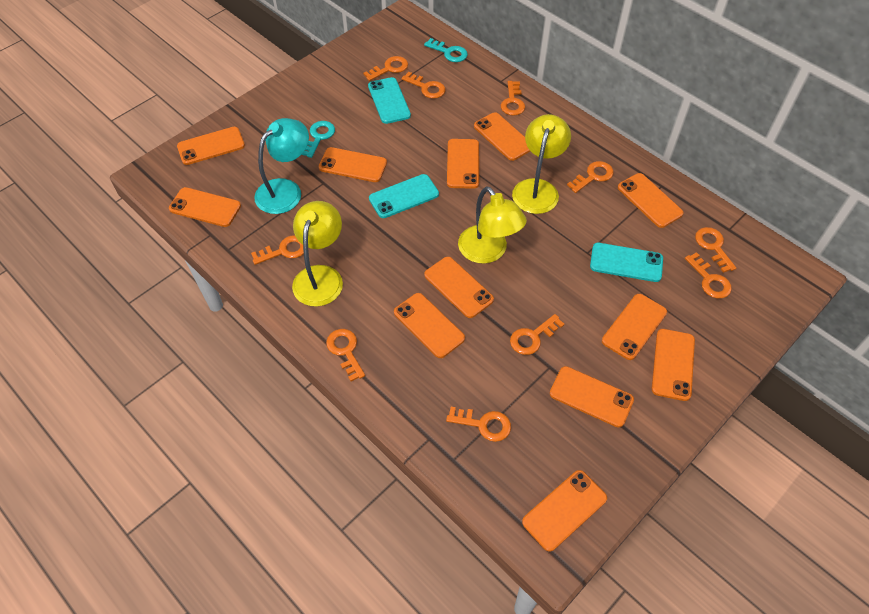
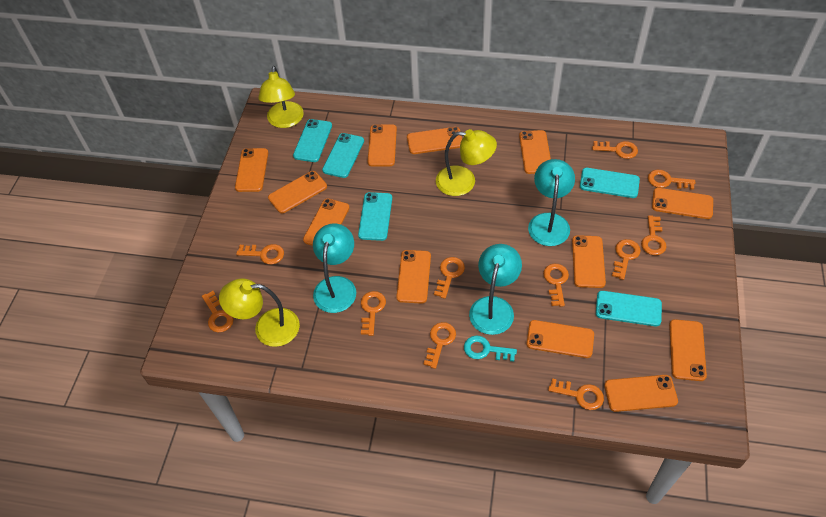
orange key: [251,235,304,265] [326,329,365,381] [363,56,408,81] [401,72,446,99] [446,407,511,442] [501,81,525,116] [510,314,564,355] [567,161,614,193] [685,252,732,299] [695,227,736,273] = 10 -> [202,291,234,332] [236,244,284,264] [361,291,386,336] [424,322,456,369] [434,257,465,299] [543,264,569,307] [548,378,604,410] [592,141,638,159] [612,239,641,280] [641,215,666,255] [648,170,695,190] = 11
turquoise key: [301,121,335,158] [424,38,468,62] = 2 -> [464,335,517,362] = 1
turquoise lamp: [254,118,309,214] = 1 -> [313,224,356,313] [469,244,522,335] [528,159,575,246] = 3
turquoise phone: [368,77,411,124] [369,174,439,218] [590,243,663,282] = 3 -> [293,119,332,162] [322,133,364,178] [358,192,392,241] [580,168,640,198] [596,291,662,326] = 5

